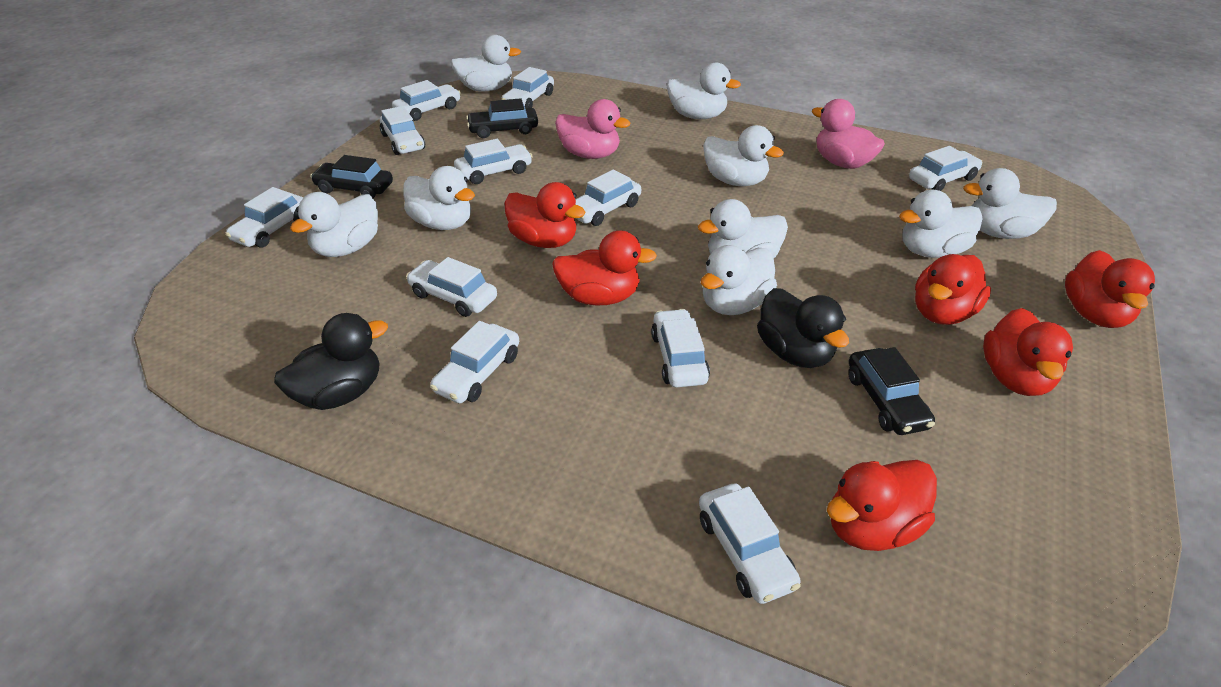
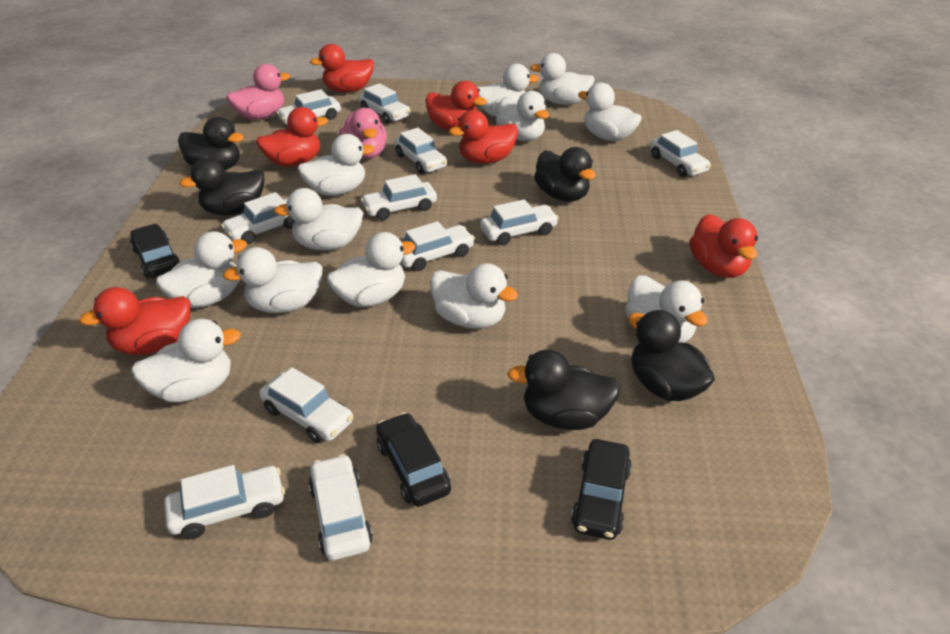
black duck: [274,313,388,410] [757,288,849,368] = 2 -> [178,117,244,170] [179,158,264,215] [507,350,621,430] [534,147,596,201] [628,310,715,401] = 5
white duck: [290,192,378,257] [403,166,475,230] [451,35,521,91] [667,62,741,119] [698,199,788,258] [701,245,777,315] [703,125,784,186] [899,190,983,258] [963,168,1057,239] = 9 -> [131,319,241,402] [156,231,247,308] [223,247,323,313] [274,188,363,250] [298,134,375,196] [327,232,416,307] [430,263,518,329] [477,63,539,117] [496,91,549,141] [530,53,595,105] [578,83,642,141] [625,275,708,343] = 12

